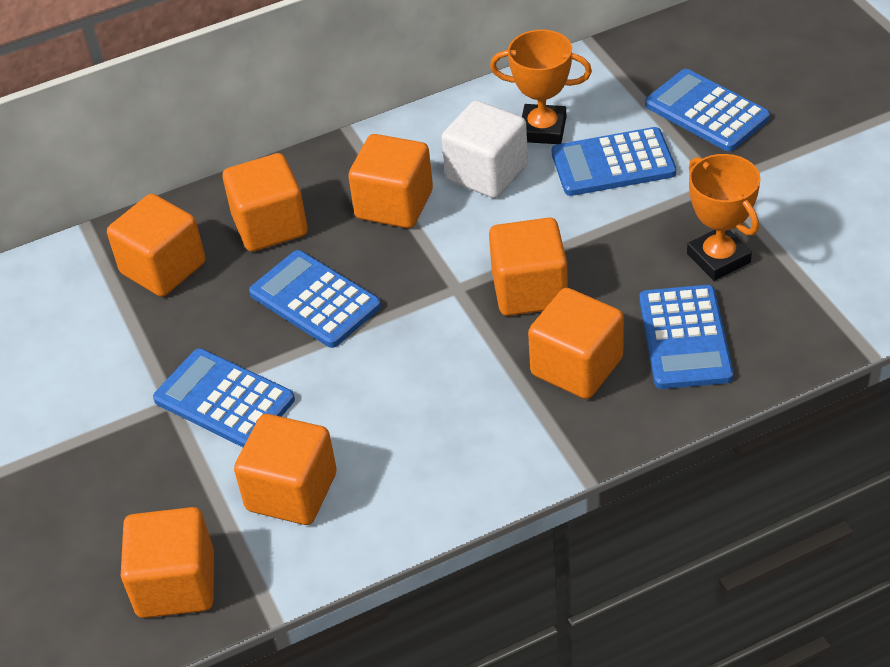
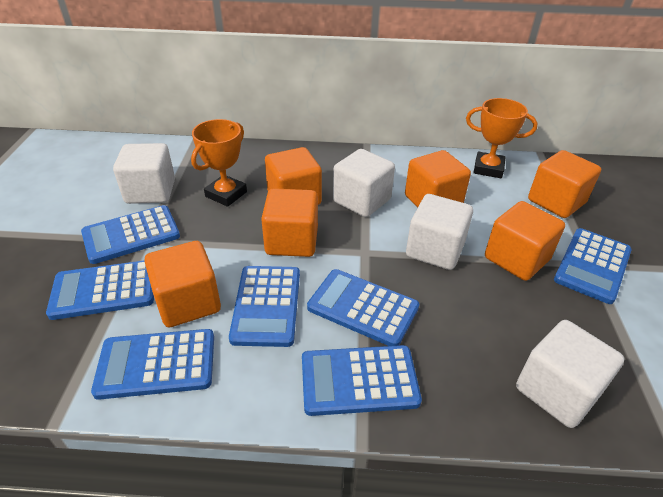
blue calculator: [153,348,295,447] [249,250,381,348] [551,127,676,196] [639,285,733,389] [645,69,770,151] = 5 -> [46,261,154,320] [81,205,180,264] [91,329,214,400] [229,266,300,347] [302,345,422,416] [307,269,419,346] [554,228,632,304] = 7
orange cube: [107,194,206,297] [121,507,214,618] [223,153,308,252] [234,414,337,525] [348,134,433,228] [489,218,568,316] [528,288,624,399] = 7 -> [144,241,221,327] [261,188,318,257] [265,147,322,205] [405,150,471,207] [485,201,565,281] [528,150,601,218] = 6
white cube: [441,100,528,198] = 1 -> [113,143,175,204] [333,149,395,217] [406,194,473,270] [516,320,625,428] = 4

